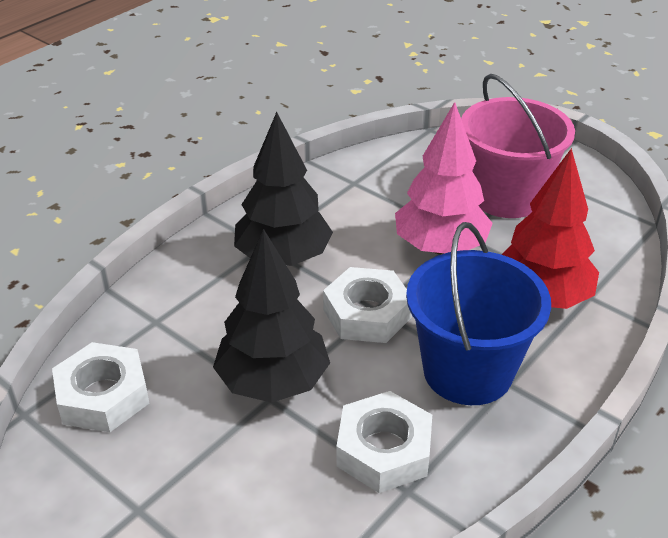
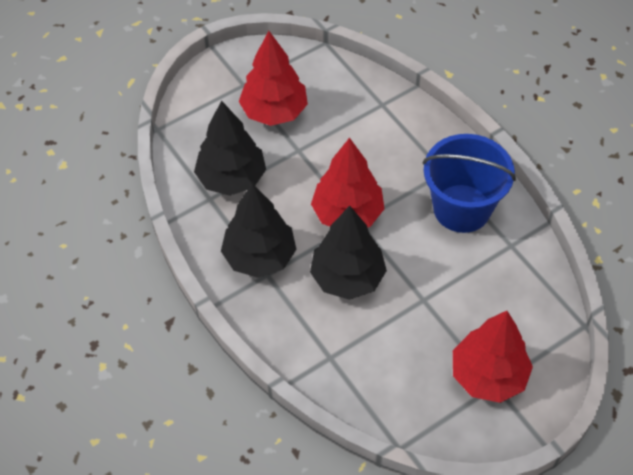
black tree: [213,229,330,403] [234,112,333,266] = 2 -> [194,101,266,196] [221,184,296,278] [310,205,387,300] = 3
pink bucket: [461,74,575,218] = 1 -> none = 0
pink tree: [395,102,493,254] = 1 -> none = 0
red tree: [501,148,599,309] = 1 -> [239,31,308,126] [311,138,385,227] [453,311,533,403] = 3
white nut: [52,342,149,432] [323,267,412,343] [336,391,432,493] = 3 -> none = 0

